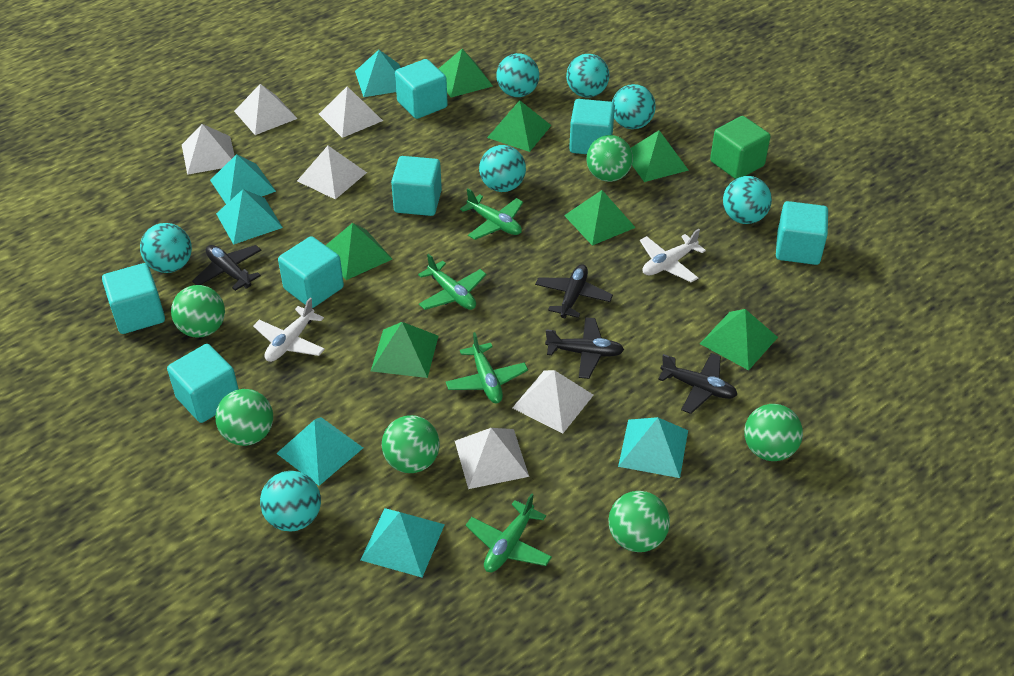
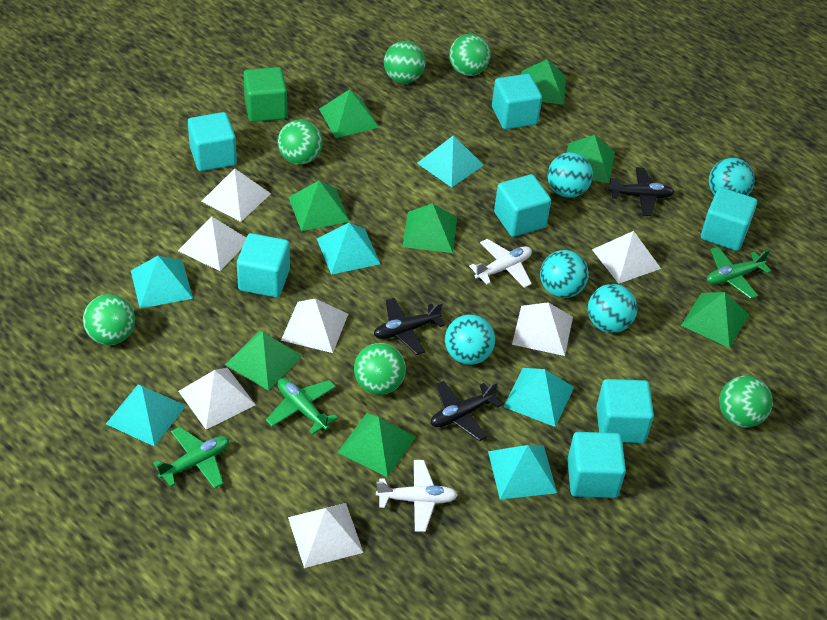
black plane: [192,245,262,291] [535,264,613,319] [545,317,624,379] [658,353,737,414] = 4 -> [374,298,445,355] [431,381,502,441] [608,167,674,216] = 3
green plane: [418,254,486,310] [446,332,528,403] [460,188,523,240] [466,493,552,572] = 4 -> [153,427,229,489] [266,378,338,435] [707,247,771,299] = 3
green pyramid: [325,223,392,280] [371,322,438,378] [439,49,493,98] [487,100,552,152] [564,190,636,246] [631,130,688,182] [700,309,778,370] = 7 -> [225,331,302,391] [288,181,350,231] [319,89,379,138] [337,413,416,478] [402,203,457,253] [521,59,566,105] [567,135,615,183] [681,292,749,348] = 8
turquoise ball: [140,223,192,273] [260,471,321,531] [479,145,526,192] [496,53,539,97] [566,54,610,97] [612,84,656,129] [723,176,772,224] = 7 -> [445,314,495,365] [540,250,589,298] [548,152,593,198] [588,284,637,333] [709,158,755,196] = 5
white pyramid: [182,124,235,175] [234,84,298,135] [297,146,367,199] [319,86,383,138] [455,428,529,489] [513,370,593,434] = 6 -> [178,216,246,271] [178,368,256,430] [201,168,271,222] [281,299,348,353] [288,503,364,568] [512,302,573,356] [592,231,661,284] = 7

